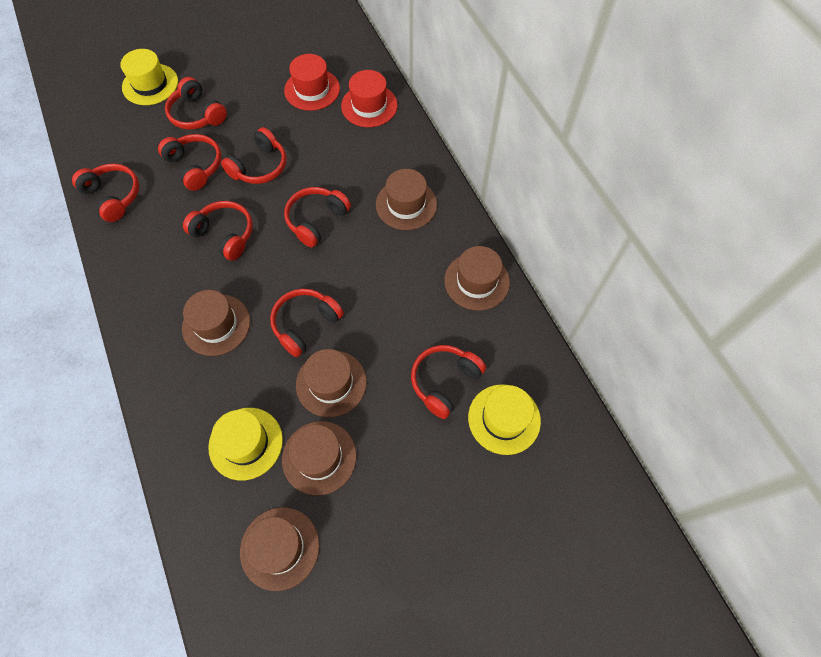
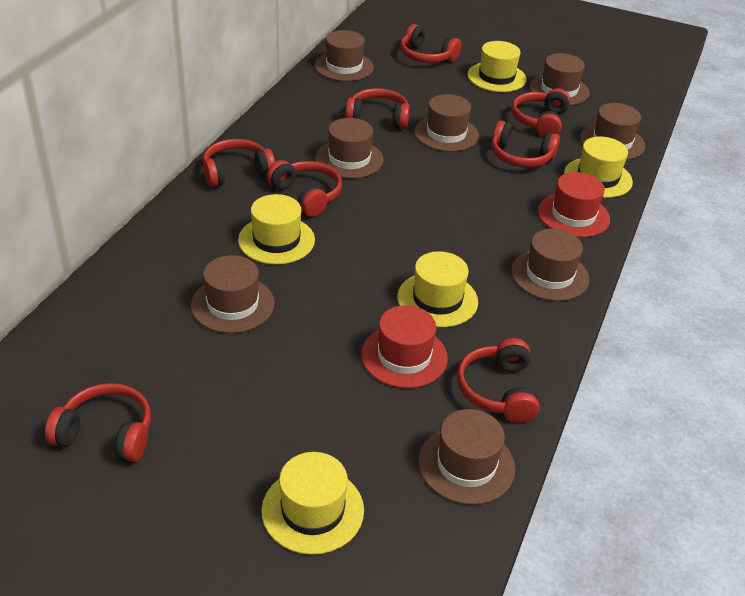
brown hat: [182,290,250,356] [240,507,319,591] [282,421,356,496] [296,349,367,417] [376,169,437,230] [444,246,510,311] = 6 -> [191,255,275,333] [315,30,374,81] [316,118,384,179] [414,94,479,152] [418,409,515,505] [511,229,589,301] [529,53,590,106] [580,103,645,160] = 8
yellow hat: [120,49,178,105] [208,408,283,481] [468,384,541,455] = 3 -> [238,194,315,265] [261,452,364,555] [397,251,478,327] [467,41,527,92] [564,136,633,198] = 5

